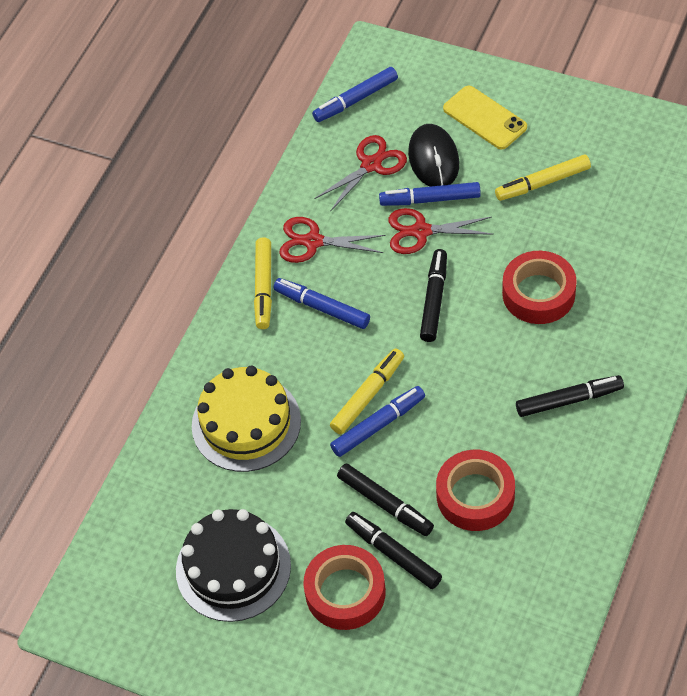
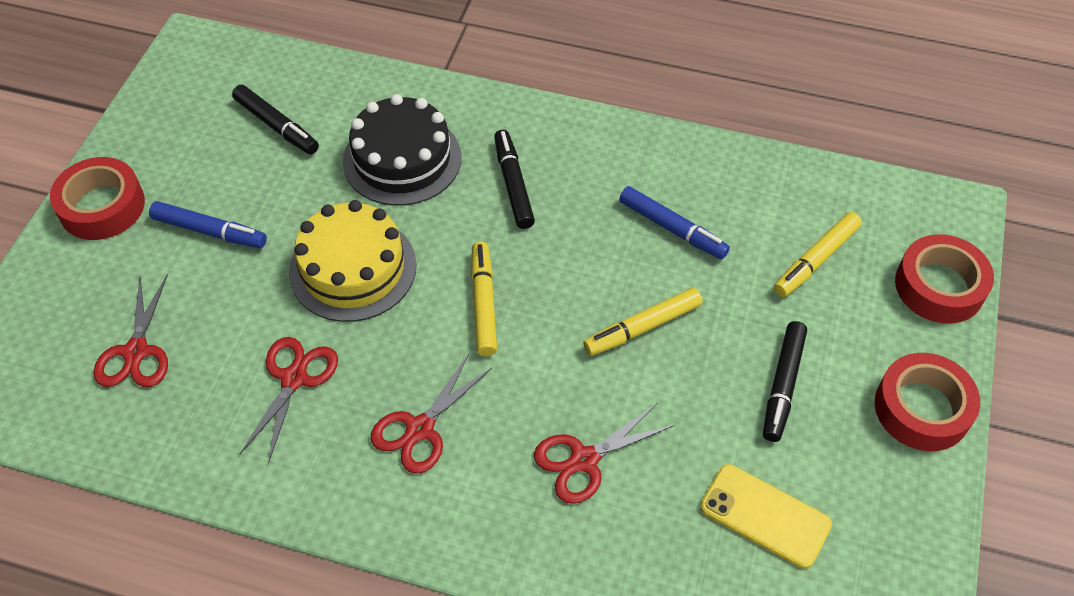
black marker: [337,464,434,536] [345,512,442,589] [420,249,447,342] [516,375,624,417] = 4 -> [232,85,319,155] [494,130,535,229] [763,321,807,442] = 3
black mouse: [408,124,459,187] = 1 -> none = 0
blue marker: [274,278,370,329] [312,67,398,122] [330,386,425,457] [379,182,481,206] = 4 -> [149,201,267,248] [619,186,730,259] = 2
red scissors: [279,217,385,263] [315,135,407,212] [388,208,494,254] = 3 -> [94,274,168,387] [239,337,338,464] [371,354,492,474] [534,403,675,504] = 4

